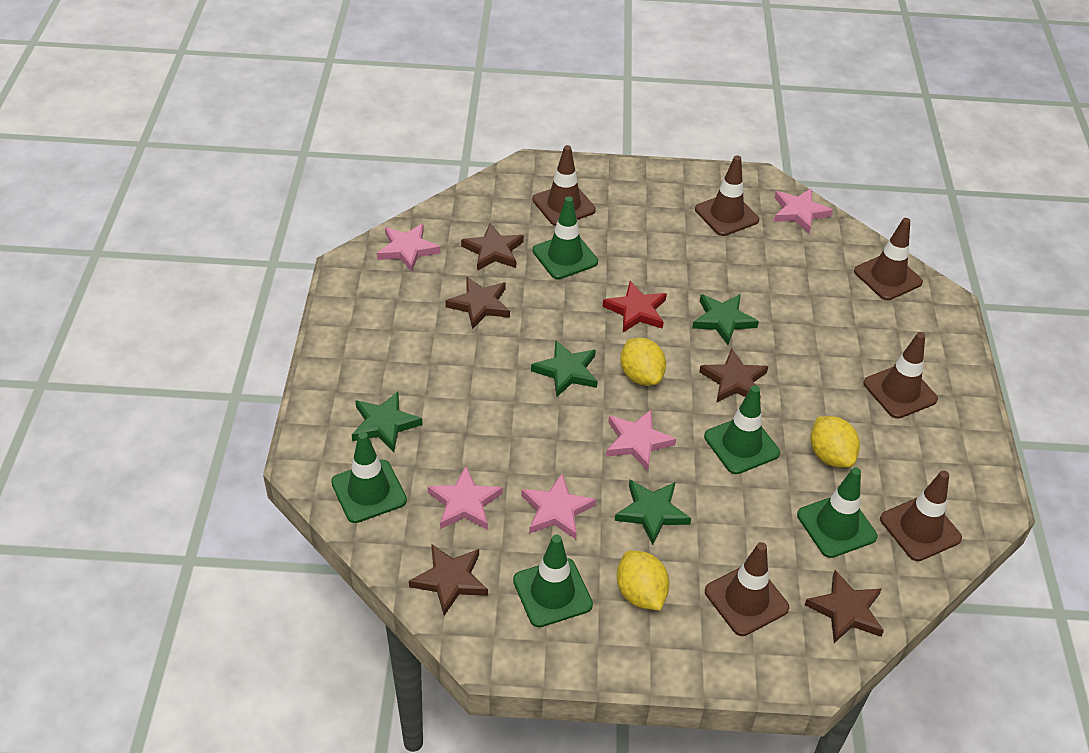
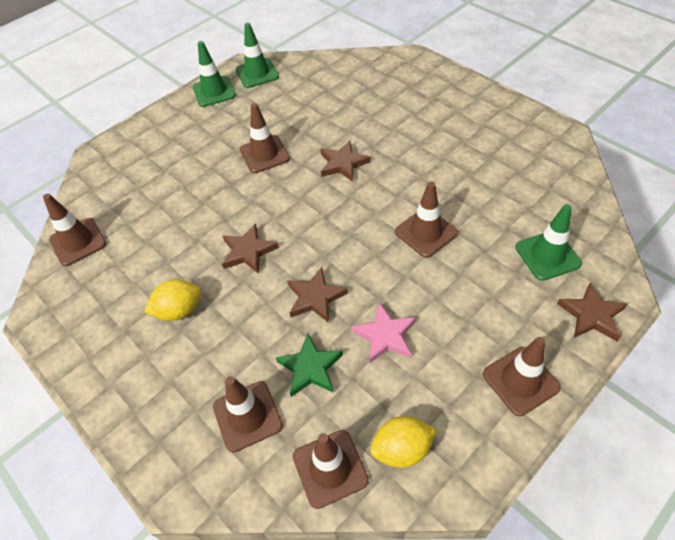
brown star: [409,544,488,616] [445,276,510,329] [461,223,524,271] [699,348,768,403] [805,570,884,643] = 5 -> [222,223,279,274] [287,267,348,323] [320,141,370,182] [557,282,628,341] = 4
green star: [352,391,423,452] [531,340,598,397] [615,480,691,545] [692,294,759,345] = 4 -> [276,333,343,397] = 1
green traffic cone: [331,432,407,523] [513,535,593,627] [533,196,598,279] [704,385,780,474] [797,467,877,558] = 5 -> [193,41,236,107] [236,23,279,88] [515,204,582,281] = 3
pink star: [377,224,440,272] [427,466,503,530] [521,474,596,539] [606,410,676,471] [774,188,833,233] = 5 -> [351,302,416,363] = 1
red star: [602,281,667,332] = 1 -> none = 0
yellow lemon: [617,551,670,611] [620,338,666,386] [810,416,860,468] = 3 -> [144,279,201,321] [370,416,436,468] = 2

